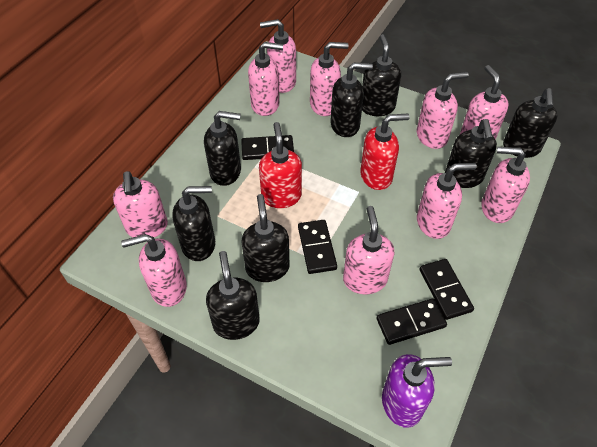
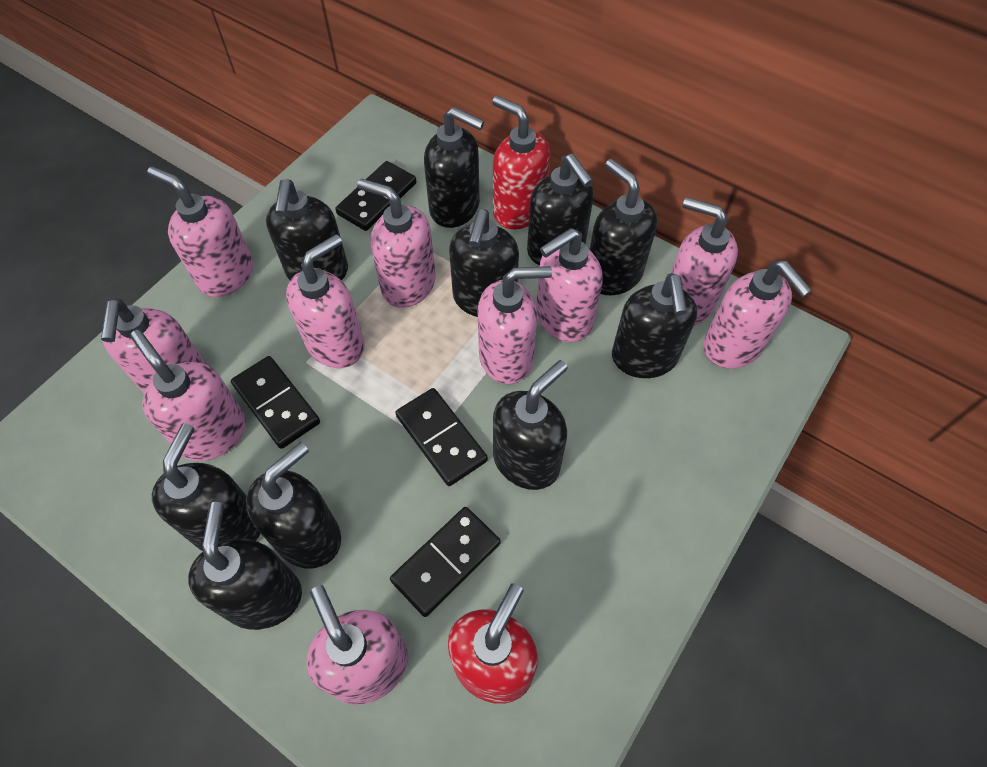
black soap dispenser: [172,186,215,261] [204,111,241,186] [206,251,260,340] [242,194,289,282] [330,63,373,137] [362,34,401,116] [445,119,497,188] [503,88,558,158] = 8 -> [152,423,260,551] [188,502,302,630] [246,442,341,568] [266,179,348,281] [424,107,484,228] [449,209,519,317] [493,360,568,490] [527,154,594,266] [589,159,657,295] [612,273,697,378] = 10
purple soap dispenser: [382,354,452,428] = 1 -> none = 0

